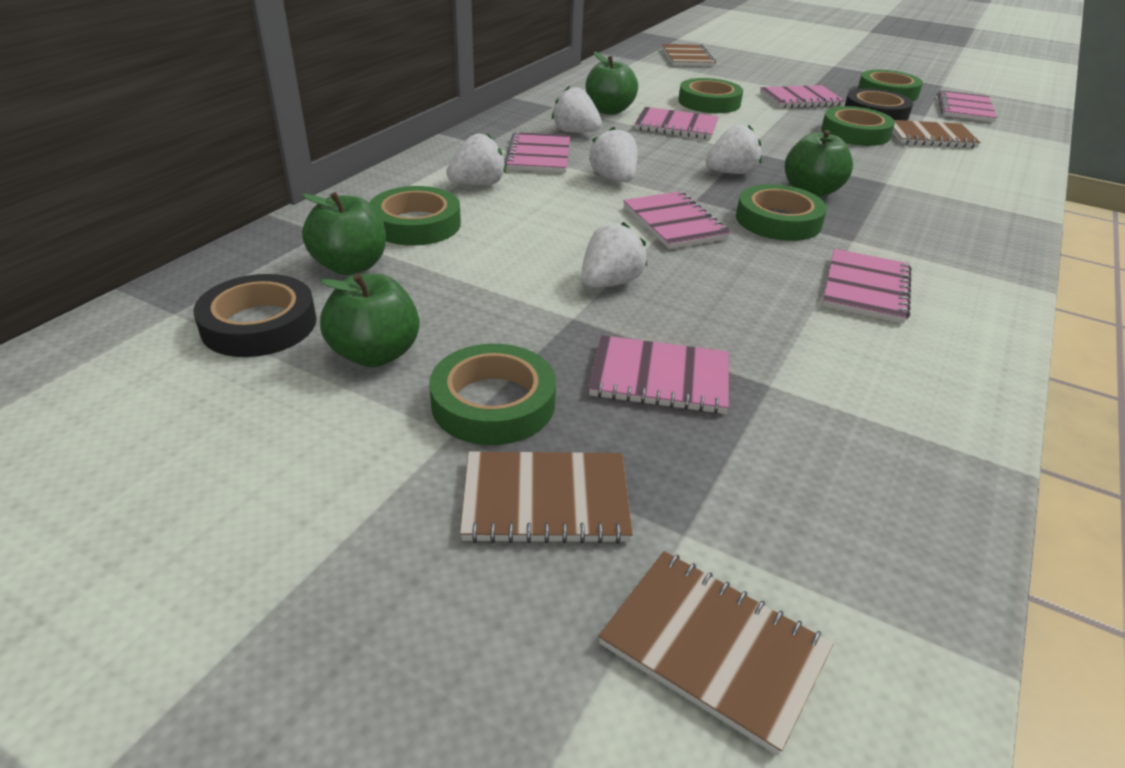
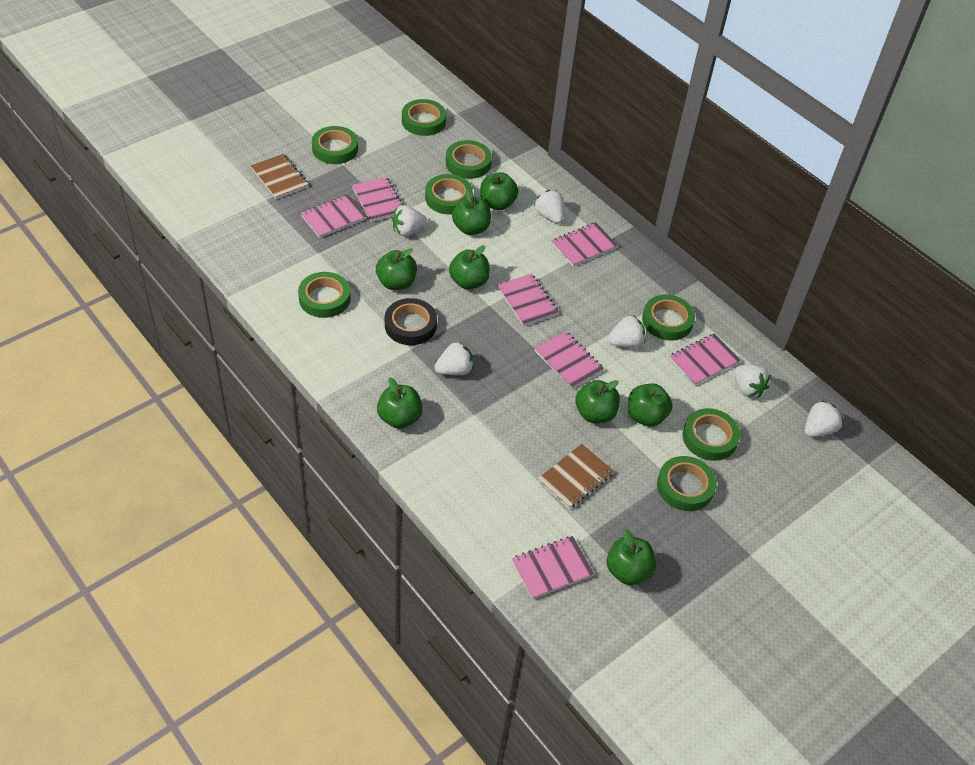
black tape: [194,274,316,357] [845,88,913,121] = 2 -> [385,298,437,345] = 1
brown notebook: [460,451,633,544] [598,551,834,756] [662,44,716,66] [892,120,981,148] = 4 -> [251,154,309,199] [538,444,614,509] = 2
green apple: [302,192,386,275] [320,274,420,367] [586,51,638,115] [785,130,853,197] = 4 -> [376,248,417,290] [377,377,423,429] [449,246,490,290] [452,188,491,235] [480,172,518,210] [575,380,620,423] [607,529,656,585] [628,383,673,427] = 8
green tape: [369,186,461,246] [429,344,556,445] [678,78,743,113] [736,184,827,241] [821,106,895,146] [858,70,923,101] = 6 -> [298,272,351,318] [312,126,358,164] [402,99,446,136] [425,174,473,214] [446,140,492,179] [642,294,695,341] [657,456,717,511] [682,408,740,461] = 8
white strawberry: [446,133,506,185] [552,86,602,133] [582,222,647,288] [589,127,638,182] [706,125,762,174] = 5 -> [392,205,428,236] [434,341,474,375] [534,190,564,223] [607,315,645,348] [734,365,771,398] [805,400,843,437] = 6

